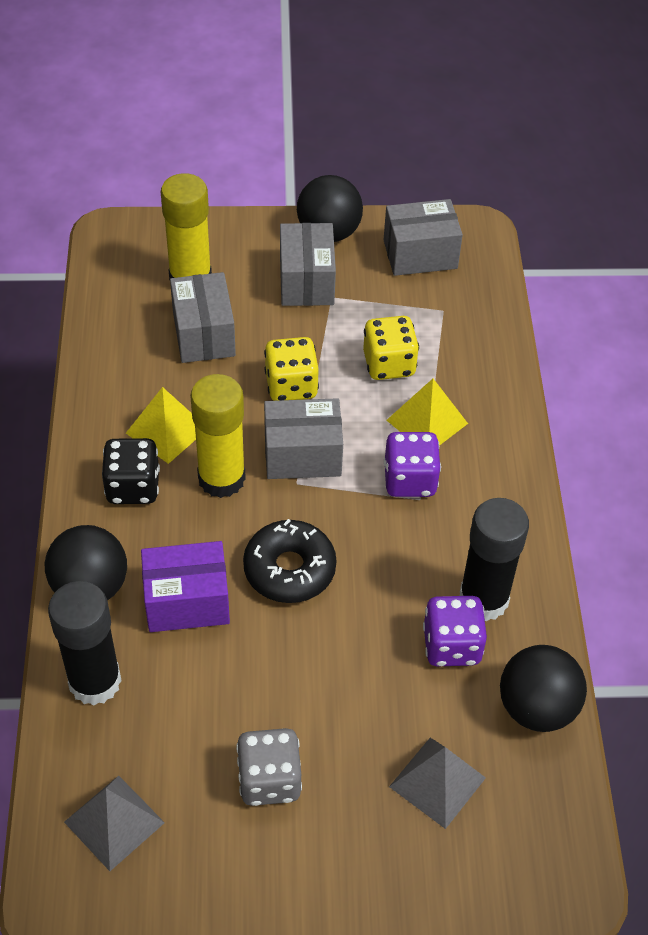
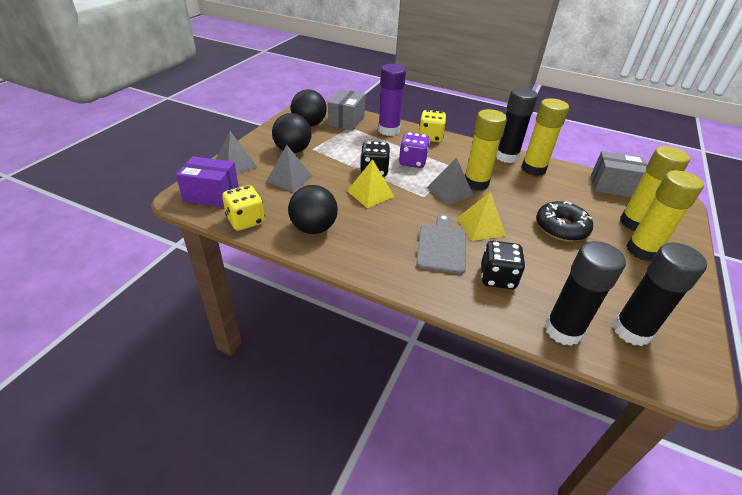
black dice: [102,438,160,504] = 1 -> [361,141,390,177] [481,241,525,289] = 2
black glue stick: [48,581,122,705] [460,498,529,622] = 2 -> [496,88,538,163] [545,241,626,346] [613,243,707,346] = 3
grey box: [170,272,236,363] [264,398,343,479] [280,223,336,306] [384,199,463,276] = 4 -> [328,89,365,131] [591,151,647,198] = 2
grey cutting board: none = 0 -> [416,214,466,274] = 1
grey dice: [236,728,302,806] = 1 -> none = 0
grey pyramid: [64,776,165,871] [389,738,486,829] = 2 -> [216,131,258,174] [266,145,313,192] [427,157,473,205] = 3
purple dice: [384,432,441,497] [423,596,487,666] = 2 -> [399,132,430,168] = 1
purple glue stick: none = 0 -> [378,64,406,136] = 1
yellow glue stick: [161,173,212,281] [190,374,246,498] = 2 -> [465,109,507,190] [521,98,569,176] [620,146,690,231] [626,170,704,261] = 4

